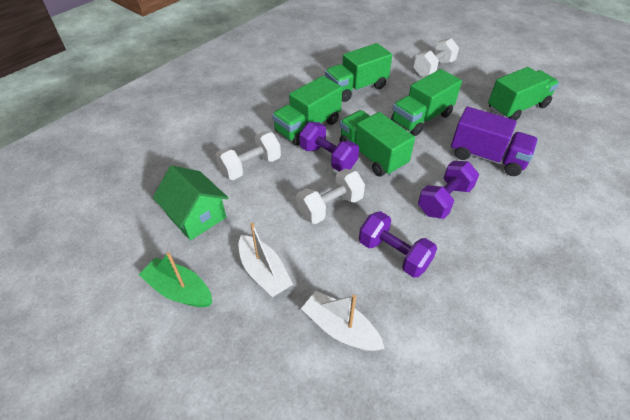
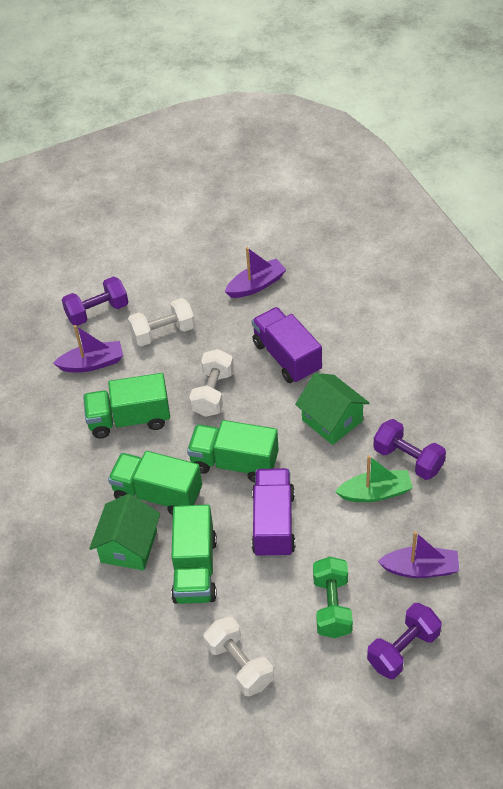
green dumbbell: none = 0 -> [313,557,353,638] = 1
green house: [153,165,228,240] = 1 -> [89,494,160,571] [295,373,369,445] = 2
green truck: [272,76,342,145] [325,43,392,102] [339,110,415,177] [391,69,462,136] [488,67,559,120] = 5 -> [83,373,170,439] [108,451,202,515] [171,505,217,604] [187,420,279,483] = 4
purple boat: none = 0 -> [53,325,123,372] [225,247,286,298] [377,532,459,578] = 3
purple truck: [451,107,538,176] = 1 -> [252,307,322,383] [252,468,295,558] = 2
white boat: [239,223,293,297] [301,291,385,351] = 2 -> none = 0

